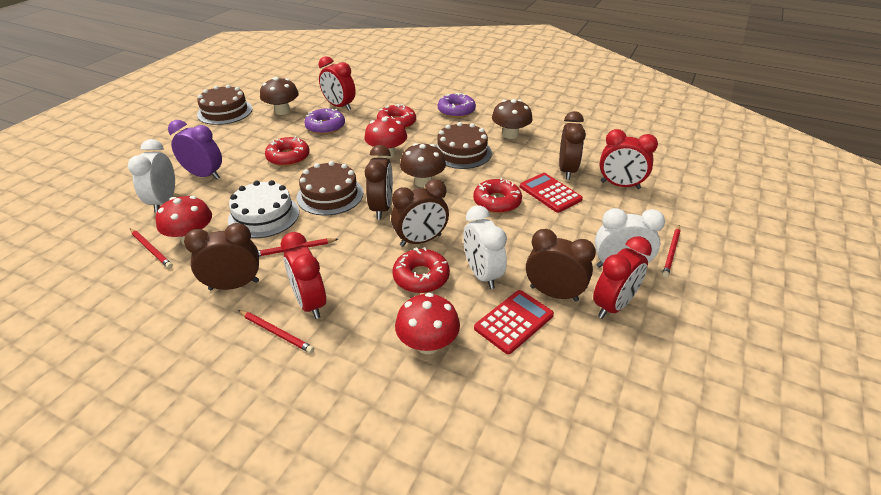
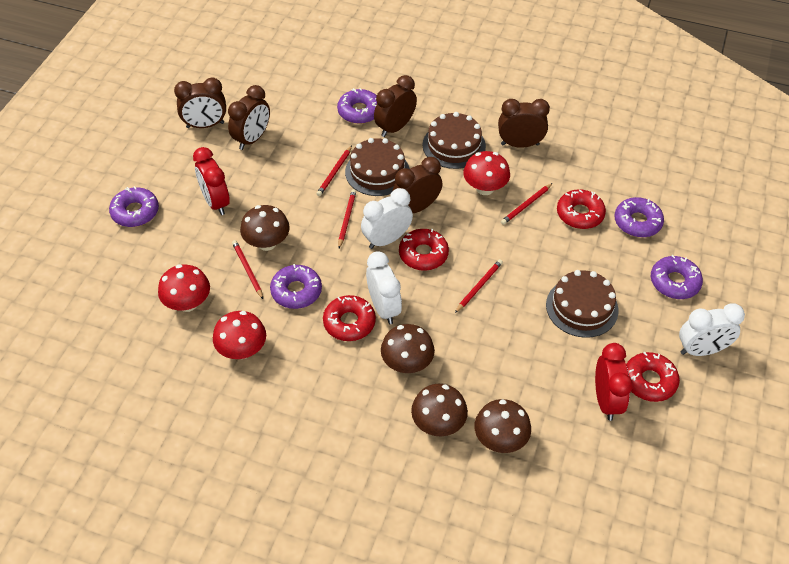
brown mushroom: [260,77,299,115] [400,143,446,187] [492,99,533,139] = 3 -> [240,205,290,251] [381,324,435,373] [411,384,468,436] [474,399,531,453] = 4
purple clock: [168,120,222,179] = 1 -> none = 0
purple donut: [304,107,345,134] [438,93,476,118] = 2 -> [109,186,159,227] [270,264,322,309] [337,88,377,124] [614,197,664,237] [651,255,703,299] = 5
red calculator: [474,290,554,354] [520,173,583,213] = 2 -> none = 0
red clock: [281,232,326,319] [319,56,356,111] [593,236,652,319] [600,129,658,189] = 4 -> [193,147,230,215] [595,343,633,421] = 2
red pencil: [130,229,173,269] [238,310,314,353] [258,238,338,257] [662,225,680,278] = 4 -> [232,240,263,299] [316,146,352,196] [338,189,356,248] [455,259,503,313] [501,183,553,225] = 5
white cake: [228,180,299,238] = 1 -> none = 0

